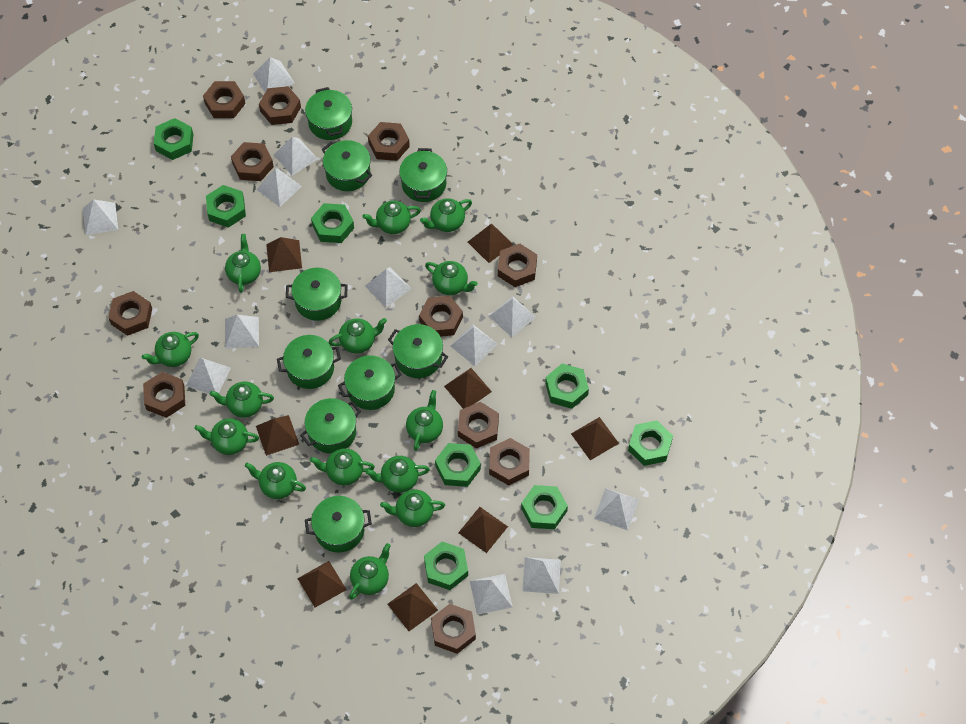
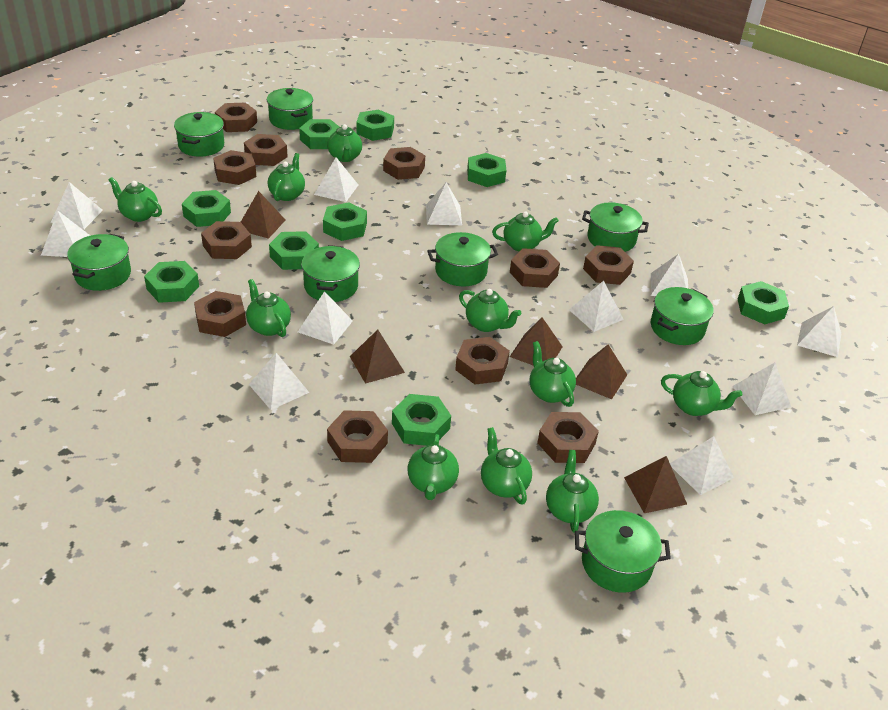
brown pyramid: [256,415,299,456] [266,237,302,272] [297,561,347,608] [387,583,438,631] [444,368,492,409] [458,507,508,553] [468,224,513,263] [571,417,619,460] = 8 -> [241,191,285,239] [350,329,405,384] [510,317,563,365] [576,345,627,399] [624,456,687,513] = 5
green nut: [154,118,194,160] [206,185,246,228] [311,203,354,243] [424,542,468,590] [435,443,481,487] [521,485,568,529] [545,364,589,409] [628,420,673,466] = 8 -> [144,261,199,303] [182,190,231,227] [269,231,319,270] [299,119,339,149] [323,202,367,241] [356,110,394,141] [392,394,451,446] [467,153,506,187] [738,281,789,324] = 9
green pot: [277,335,341,389] [286,268,348,321] [300,398,361,454] [305,87,352,140] [305,496,372,553] [322,140,372,191] [338,355,402,410] [388,324,448,378] [399,148,447,202] = 9 -> [67,234,131,291] [174,112,224,157] [267,88,313,130] [301,245,360,302] [427,232,498,286] [575,510,671,593] [582,202,649,252] [651,287,714,345] = 8
green teapot: [142,332,199,367] [194,418,259,455] [210,381,274,418] [225,234,261,293] [245,462,306,499] [310,448,375,486] [328,318,387,353] [349,543,391,600] [362,201,421,234] [366,456,430,493] [380,489,445,527] [406,390,443,451] [420,198,472,232] [425,261,478,295] = 14 -> [108,177,162,222] [246,279,291,337] [268,153,305,201] [327,124,362,162] [408,434,459,500] [459,289,521,332] [481,427,532,504] [492,211,559,252] [529,341,576,407] [546,450,599,533] [661,371,742,416] = 11
white pyramid: [83,199,118,235] [186,358,231,394] [225,315,259,349] [253,57,295,92] [256,168,302,207] [274,137,318,176] [365,267,411,307] [450,324,497,366] [470,574,513,615] [489,296,536,337] [522,557,561,594] [594,488,639,530] = 12 -> [41,210,90,257] [51,182,103,230] [249,353,309,410] [298,291,353,345] [314,157,358,202] [426,182,462,225] [569,281,624,332] [651,254,688,296] [670,436,734,495] [732,363,791,415] [797,306,841,357] = 11

